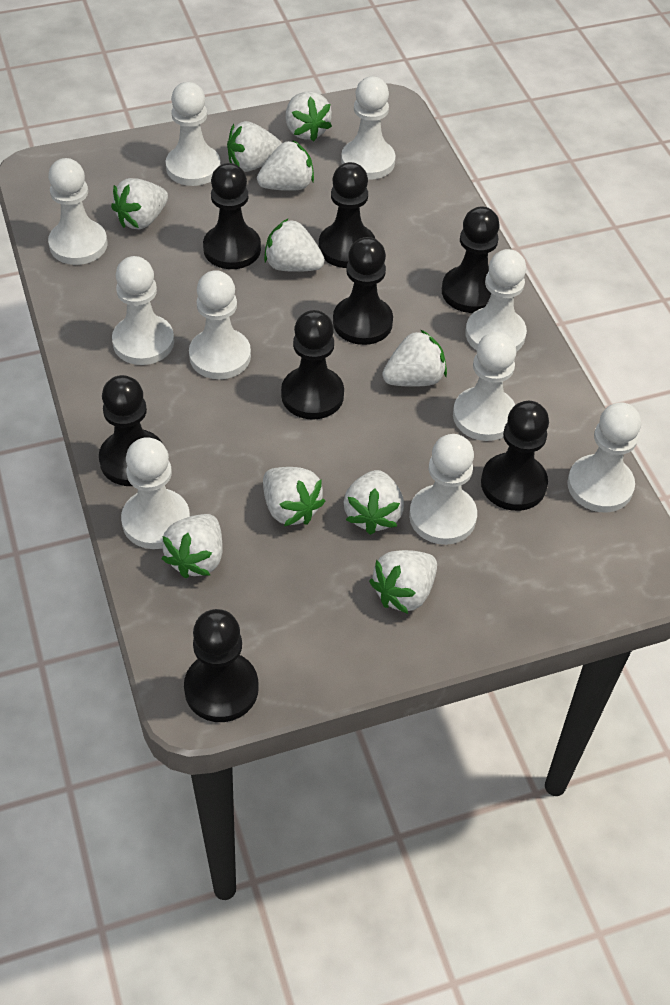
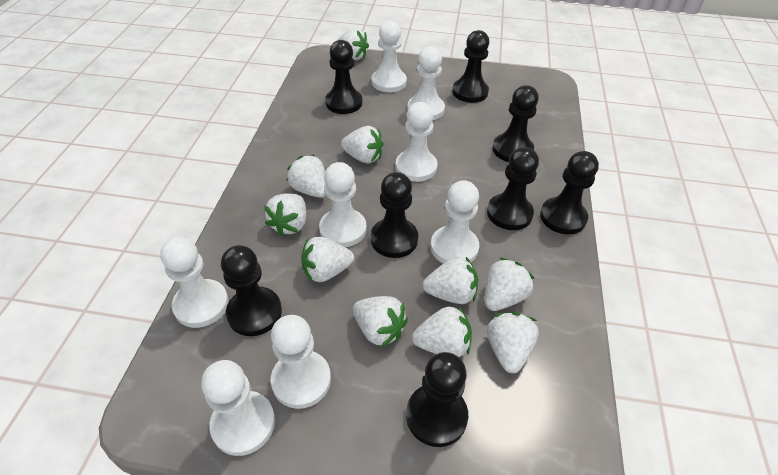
white pawn: [48,158,107,265] [112,256,174,365] [121,437,190,549] [165,82,221,186] [189,270,251,379] [341,76,396,180] [409,434,477,545] [453,332,516,441] [465,249,527,352] [567,403,641,512] = 10 -> [160,237,229,328] [201,360,275,456] [271,315,331,409] [319,162,367,247] [372,21,407,92] [395,102,438,182] [407,47,445,120] [431,180,479,264] = 8

